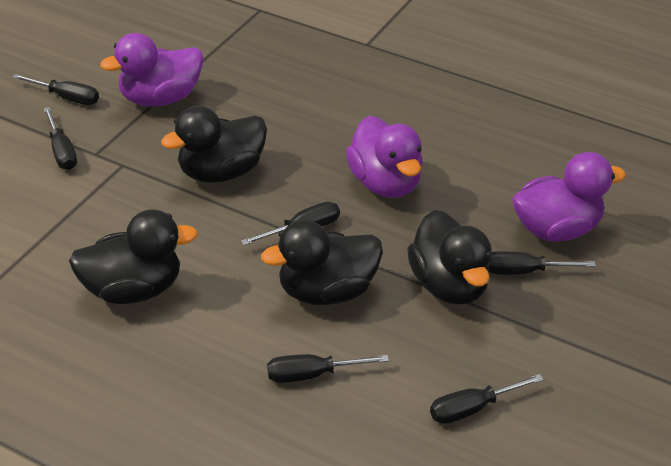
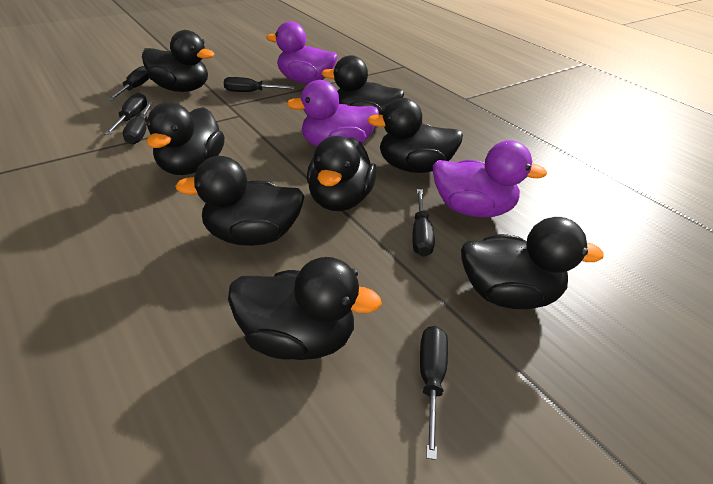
black duck: [69,209,198,304] [161,106,267,183] [261,220,383,305] [407,210,492,305] = 4 -> [142,30,214,92] [146,102,225,175] [175,156,305,246] [228,257,382,360] [307,136,377,211] [321,55,404,115] [367,98,463,173] [461,217,604,309] = 8

